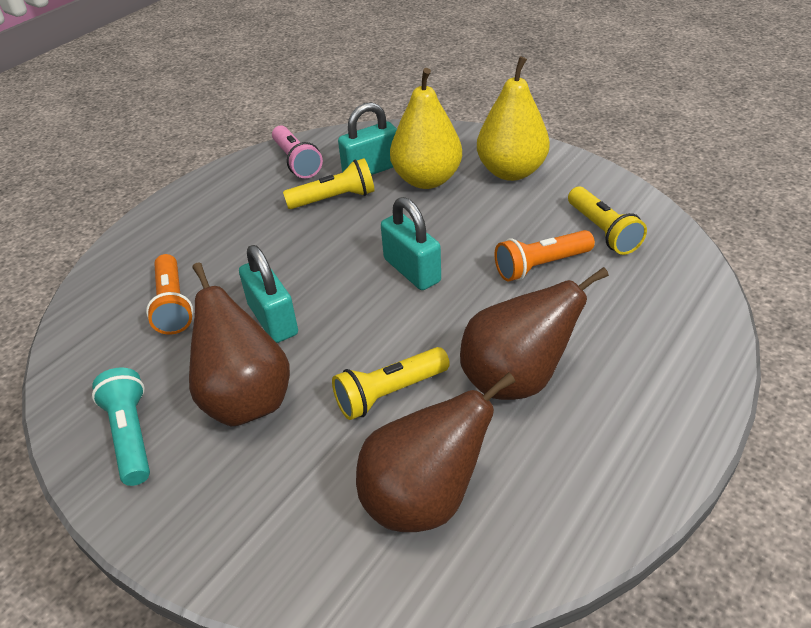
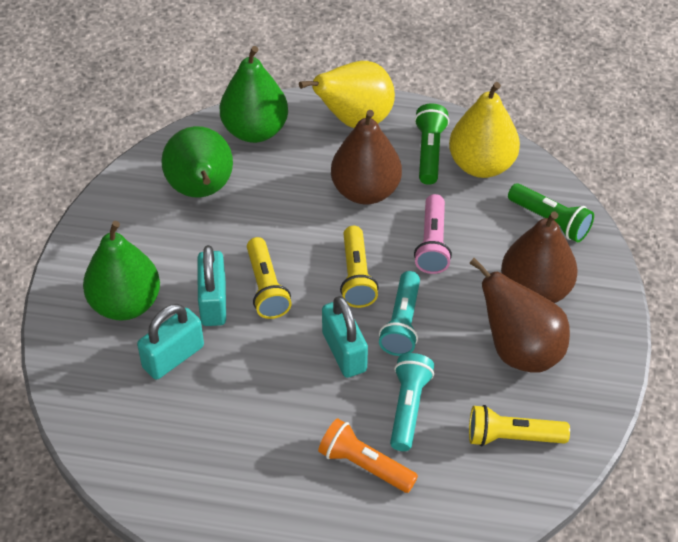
green flashlight: none = 0 -> [414,104,449,185] [508,183,594,242] = 2
green pear: none = 0 -> [83,221,160,321] [161,126,233,198] [220,46,288,143] = 3
orange flashlight: [146,254,193,335] [494,230,595,282] = 2 -> [318,418,418,493] = 1
turquoise flashlight: [92,367,150,486] = 1 -> [379,271,420,356] [390,353,434,451] = 2

